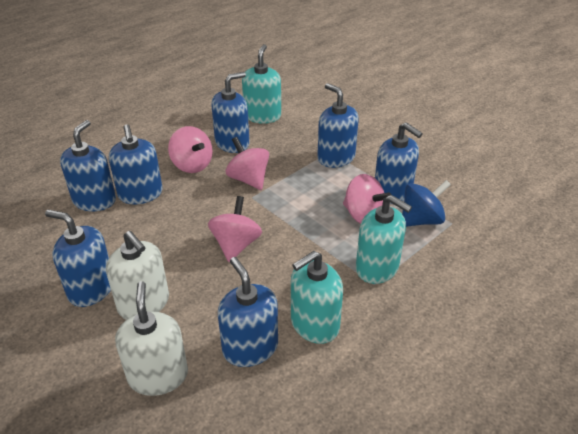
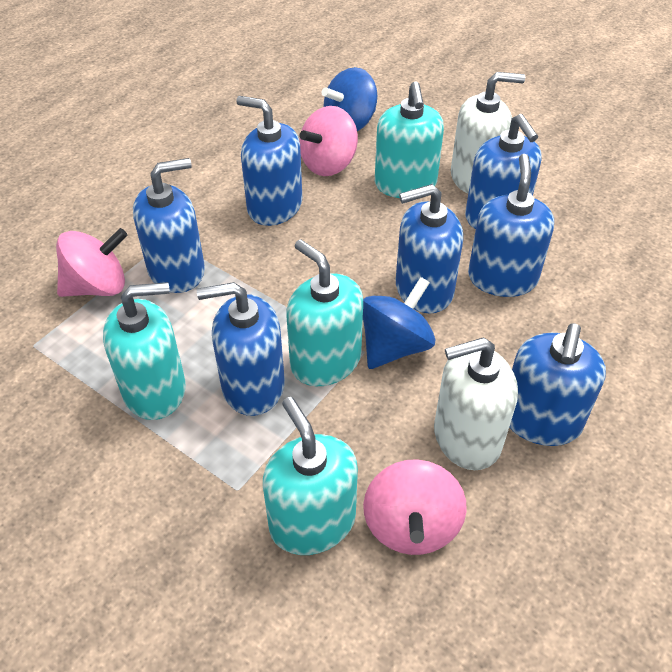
blue spinning top: [402,180,451,227] = 1 -> [322,67,377,131] [363,277,435,369] = 2
pink spinning top: [168,126,213,173] [208,196,262,262] [226,137,269,190] [343,174,391,224] = 4 -> [56,228,128,297] [299,106,358,176] [363,459,467,555] = 3
turquoise soap dispenser: [242,44,281,124] [291,251,343,344] [356,195,412,284] = 3 -> [103,282,186,420] [263,397,358,555] [286,240,363,386] [375,81,444,198] = 4

